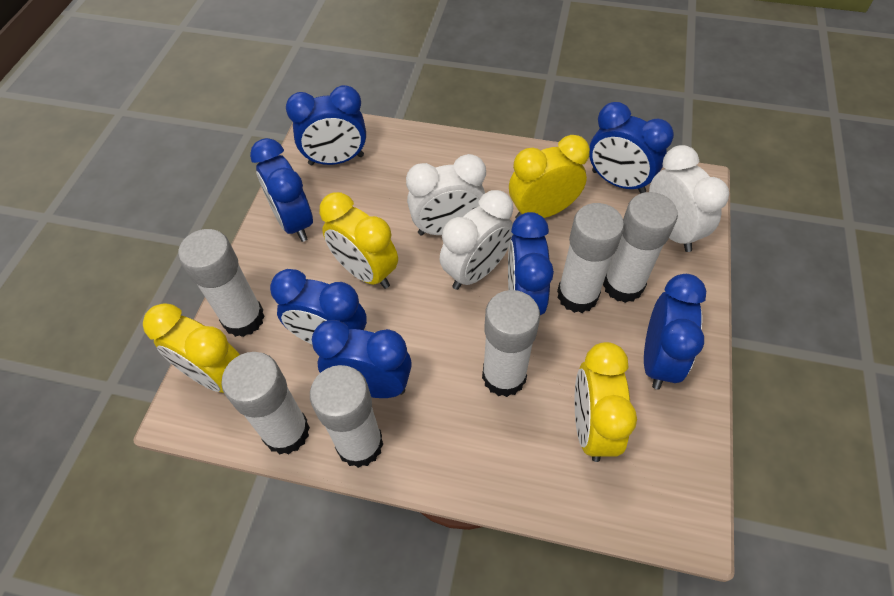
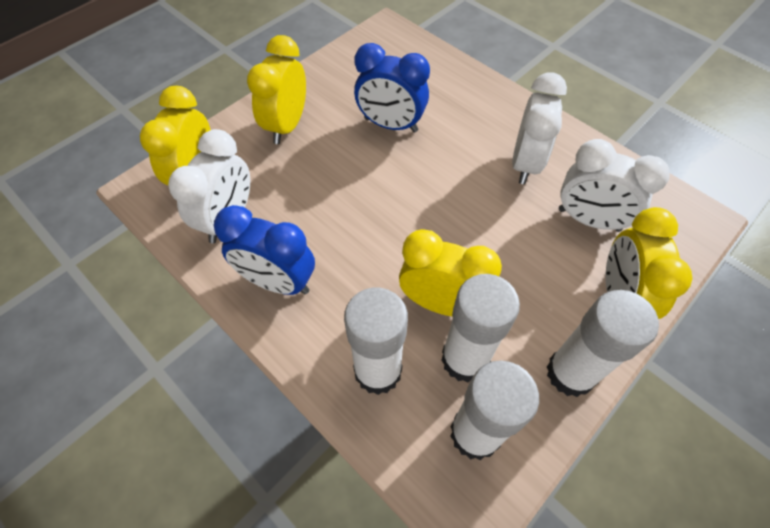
blue clock: [250,138,313,242] [270,269,367,344] [286,85,366,165] [312,320,412,398] [508,212,554,315] [589,102,674,193] [644,274,706,389] = 7 -> [214,205,315,295] [354,43,430,133] = 2
white glue stick: [178,229,265,337] [221,352,310,455] [310,365,383,468] [482,290,540,397] [557,203,624,313] [603,192,678,303] = 6 -> [344,287,408,395] [441,274,520,383] [450,361,539,460] [546,290,659,397] = 4

